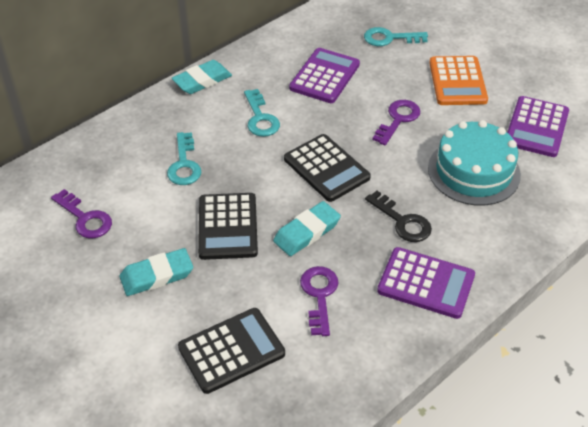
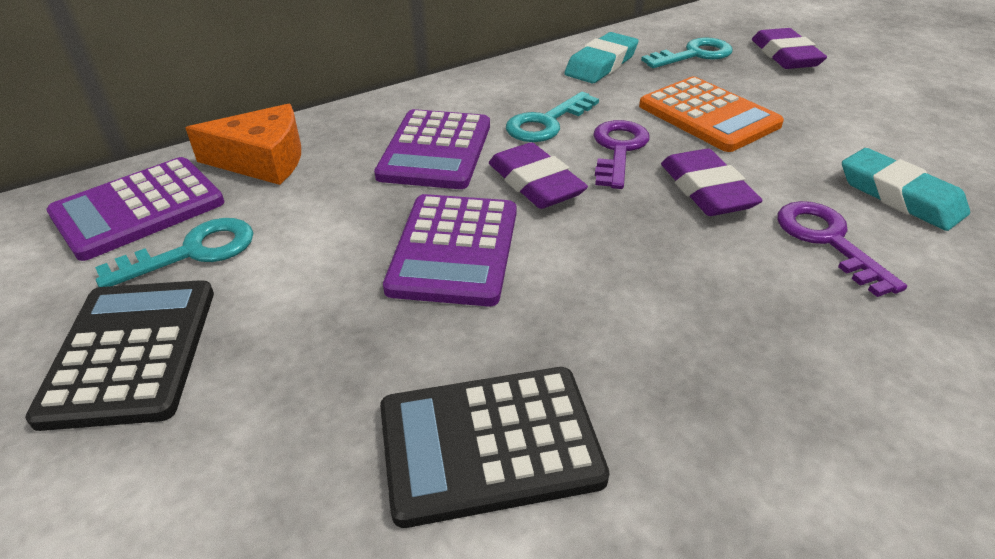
black calculator: [178,308,285,394] [198,193,258,260] [284,134,371,202] = 3 -> [25,280,214,431] [380,367,609,528] = 2
black key: [365,191,432,242] = 1 -> none = 0
orange cheese: none = 0 -> [186,104,301,185] = 1
purple eraser: none = 0 -> [489,142,588,209] [661,149,763,216] [752,28,827,69] = 3
purple key: [51,189,112,238] [300,266,338,336] [372,100,420,145] = 3 -> [593,120,649,189] [777,201,907,297] = 2
turquoise cake: [428,120,521,206] = 1 -> none = 0
turquoise eraser: [120,248,193,296] [172,60,232,94] [273,201,341,256] = 3 -> [564,32,639,83] [842,148,970,231] = 2

